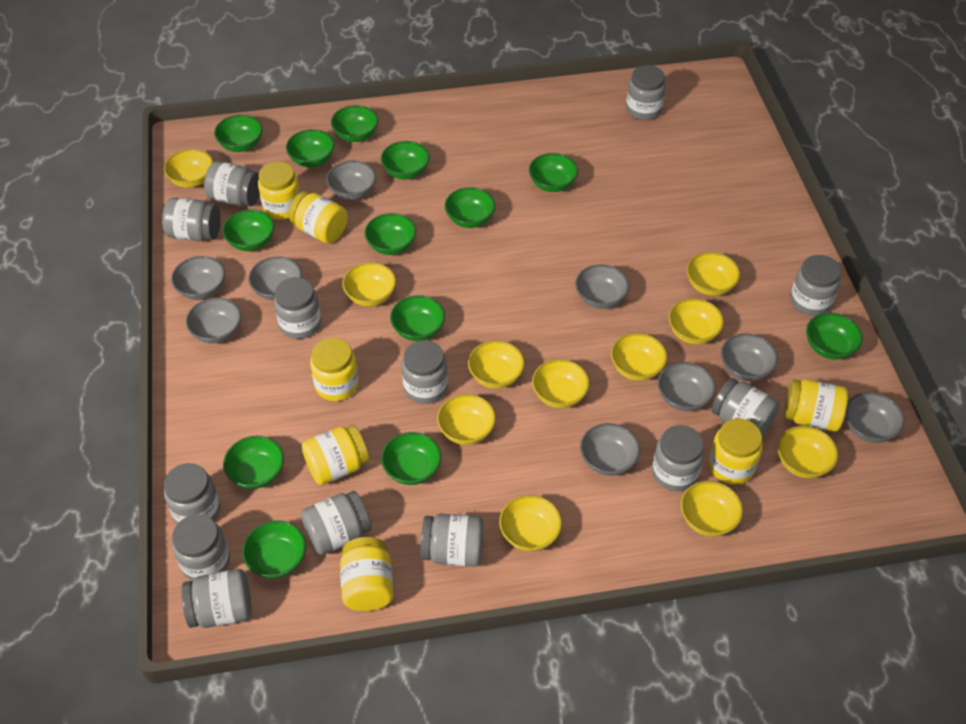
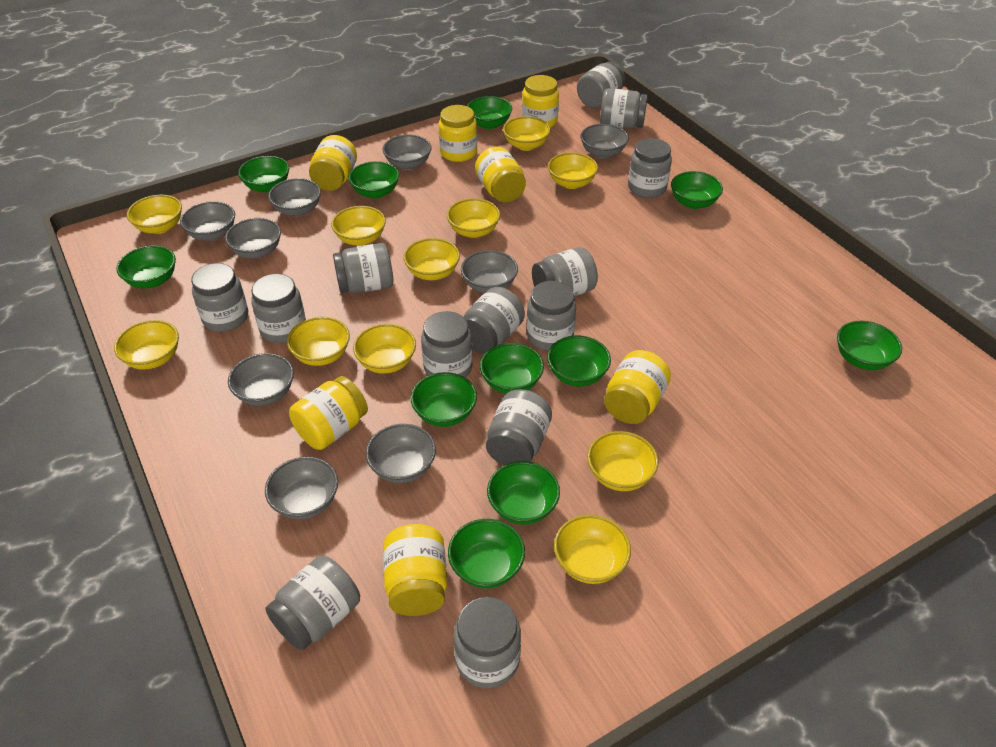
green bowl: [214,115,263,152] [222,209,274,251] [223,436,284,489] [242,520,306,579] [286,129,335,167] [331,105,379,142] [365,213,416,255] [381,141,430,179] [381,432,441,485] [390,295,445,341] [445,187,495,228] [529,153,578,192] [806,313,863,360] = 13 -> [116,246,176,288] [238,156,290,193] [348,161,399,198] [411,372,477,427] [448,519,525,588] [467,96,512,129] [480,343,544,394] [487,461,560,525] [547,336,611,386] [671,171,723,209] [837,321,902,370] = 11

